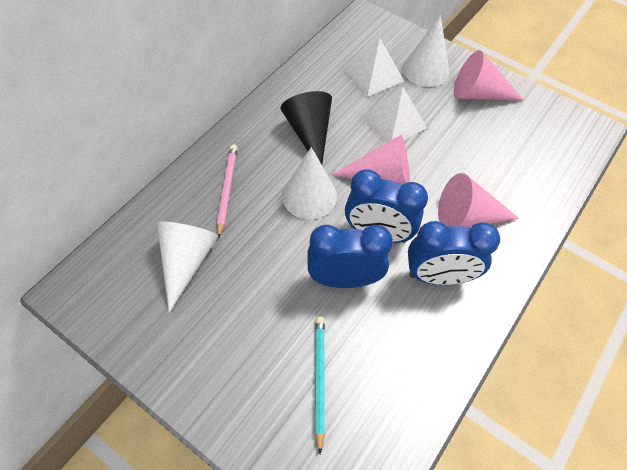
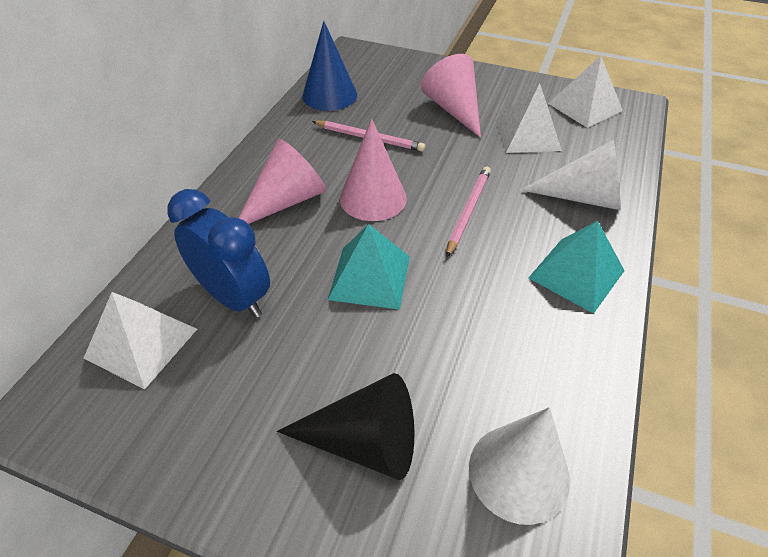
blue clock: [307,225,393,288] [345,169,428,243] [408,221,500,285] = 3 -> [167,189,270,318] = 1
blue cone: none = 0 -> [302,21,357,111] = 1
pink pencil: [217,145,237,239] = 1 -> [312,121,425,152] [446,166,491,257] = 2
turquoise pencil: [315,317,325,454] = 1 -> none = 0
turquoise pyramid: none = 0 -> [328,224,410,310] [528,221,625,314] = 2
white cone: [157,222,218,313] [282,147,337,219] [402,15,449,87] = 3 -> [469,407,570,525] [521,140,621,210] = 2
white pyramid: [344,38,404,97] [363,87,427,143] = 2 -> [84,292,197,389] [495,83,562,153] [548,56,623,128] = 3

